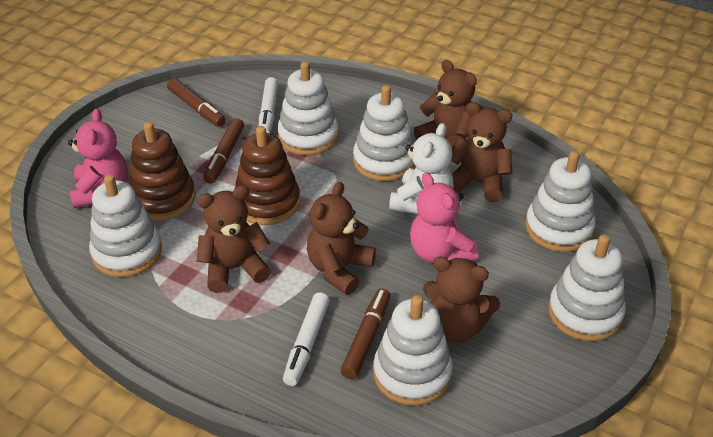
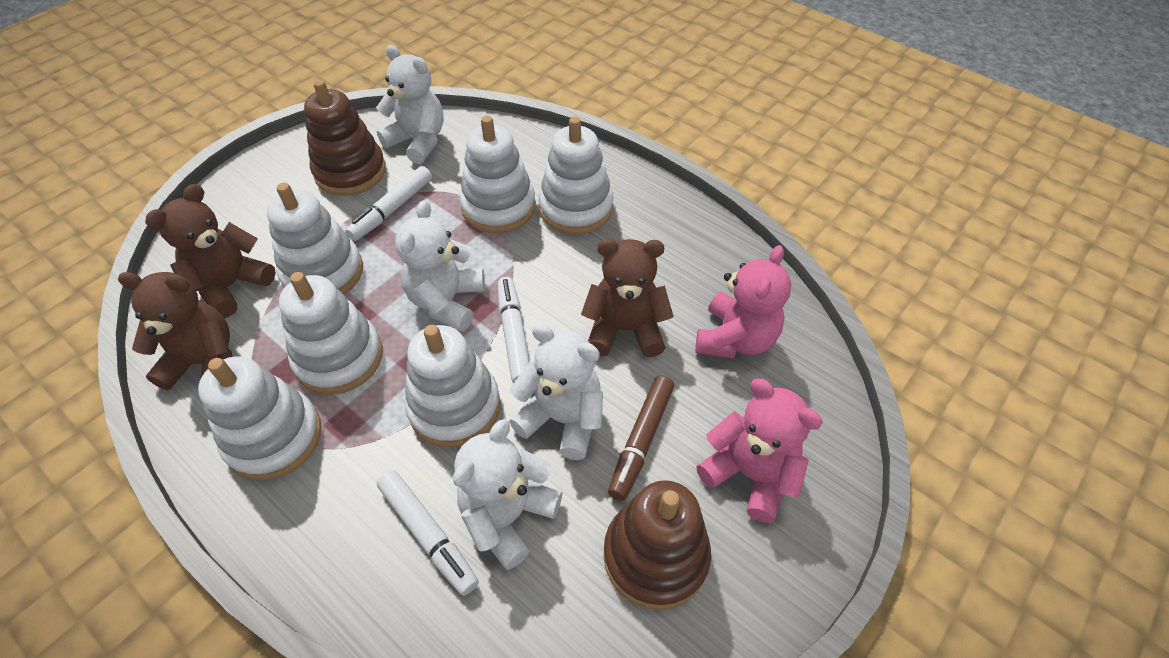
brown marker: [167,78,226,127] [203,118,244,184] [340,288,390,379] = 3 -> [608,375,674,501] = 1
brown teddy bear: [197,185,271,293] [307,182,376,295] [414,60,477,148] [423,257,500,342] [451,102,513,202] = 5 -> [118,272,232,390] [145,184,276,318] [581,239,674,358] = 3
white marker: [259,77,278,134] [283,292,330,386] = 2 -> [346,166,432,241] [377,470,479,596] [497,277,530,383] = 3
white teddy bear: [389,123,454,214] = 1 -> [376,45,444,164] [395,200,485,332] [453,419,562,570] [509,324,603,460] = 4

